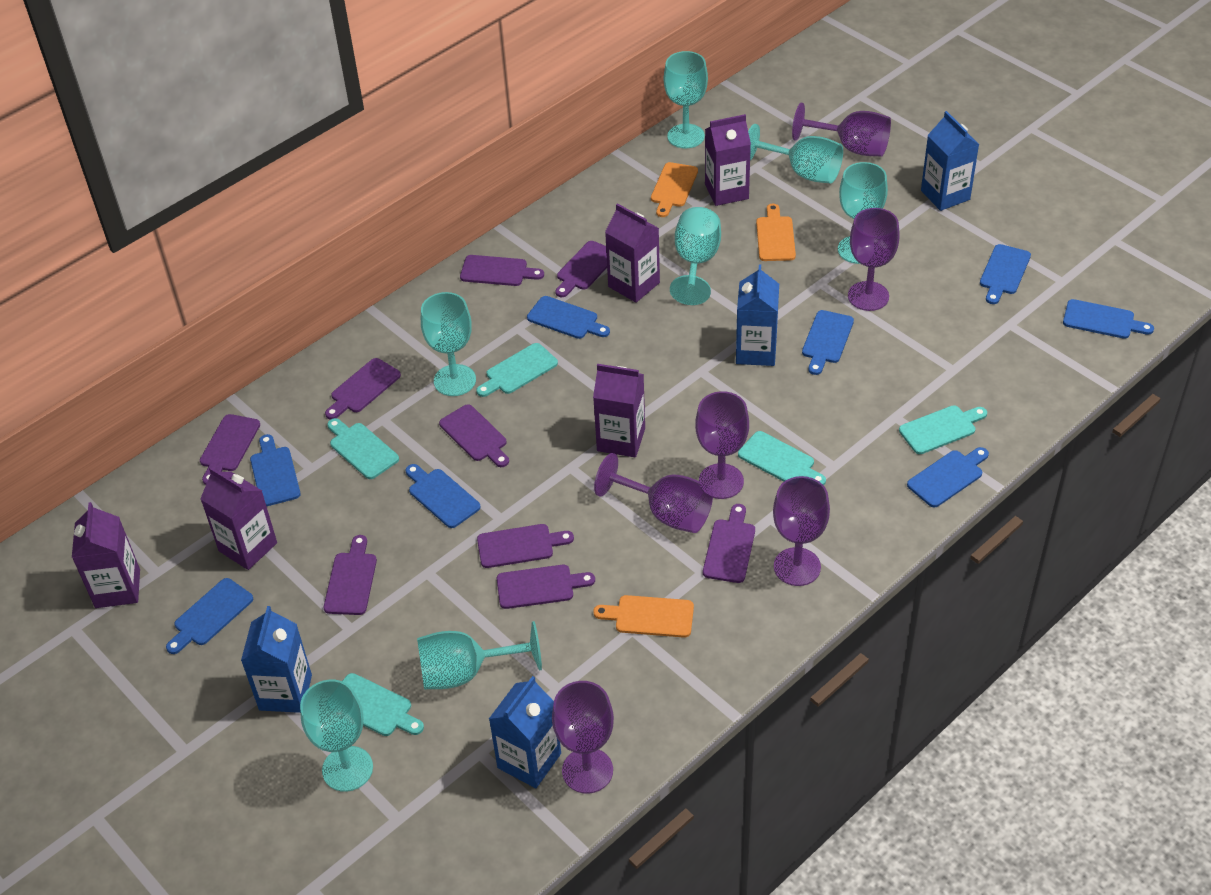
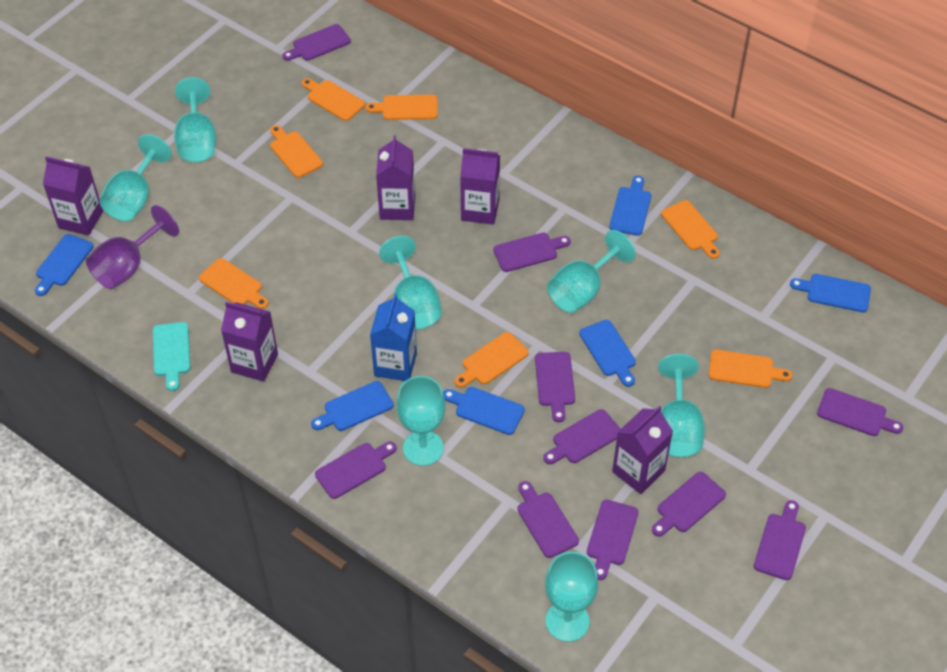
blue carton: [241,606,312,713] [489,676,561,788] [736,265,779,366] [921,111,979,211] = 4 -> [370,294,417,381] = 1
blue cutting board: [166,578,253,654] [250,434,301,506] [405,464,481,528] [527,296,610,339] [802,310,854,375] [907,447,989,507] [980,244,1031,304] [1063,299,1154,339] = 8 -> [35,234,93,296] [311,381,394,431] [443,387,525,435] [579,320,636,387] [609,176,651,236] [790,274,871,312] = 6
orange cutting board: [593,595,694,638] [651,162,698,217] [756,204,796,261] = 3 -> [199,258,269,309] [270,125,323,178] [302,78,365,121] [366,95,438,120] [455,332,529,388] [661,200,720,259] [709,350,792,388] = 7
purple cutting board: [200,414,260,485] [324,535,377,615] [325,358,401,420] [439,404,509,467] [460,255,544,286] [477,524,574,568] [497,565,595,609] [555,241,607,297] [703,504,755,583] = 9 -> [283,24,351,61] [315,442,397,499] [493,233,571,272] [517,481,579,558] [535,352,575,422] [543,409,620,464] [587,500,639,580] [652,472,726,537] [754,500,806,580] [817,388,903,436] = 10
purple goblet: [552,681,614,794] [594,453,713,533] [695,391,749,499] [773,476,830,586] [792,103,891,157] [848,208,900,311] = 6 -> [86,205,179,289] = 1
turquoise cutting board: [327,418,399,479] [342,673,424,736] [476,343,558,397] [738,431,826,485] [899,405,987,454] = 5 -> [153,322,190,391] = 1

